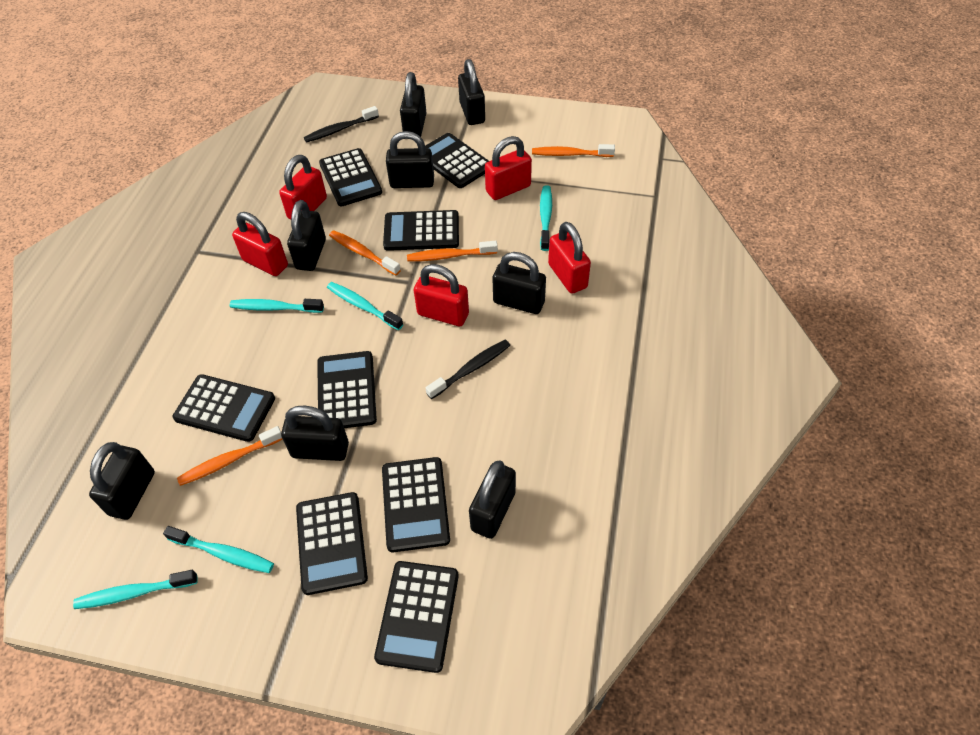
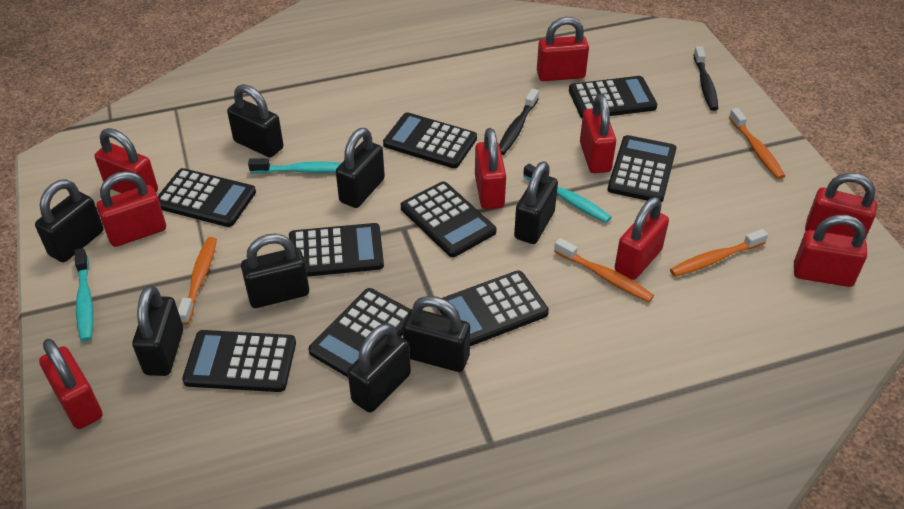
black calculator: [173,374,275,442] [296,492,368,595] [317,351,377,428] [319,148,382,206] [374,561,459,673] [382,457,450,552] [383,210,459,251] [425,133,489,188] = 8 -> [158,168,256,227] [182,330,296,392] [289,223,384,277] [309,288,411,377] [383,112,477,168] [401,181,496,257] [439,271,549,346] [569,76,657,119] [608,135,676,203] = 9
red padlock: [232,212,288,276] [279,155,327,220] [414,264,469,326] [485,136,532,200] [548,222,591,294] = 5 -> [39,339,102,429] [95,128,158,193] [96,171,166,247] [475,128,506,209] [537,17,589,81] [580,94,616,173] [615,197,669,280] [794,215,867,287] [805,173,877,239] = 9
turquoise toothbrush: [73,570,198,609] [163,526,274,573] [229,299,324,313] [327,282,403,330] [540,185,552,251] = 5 -> [74,248,93,342] [248,158,341,174] [523,164,612,223] = 3

